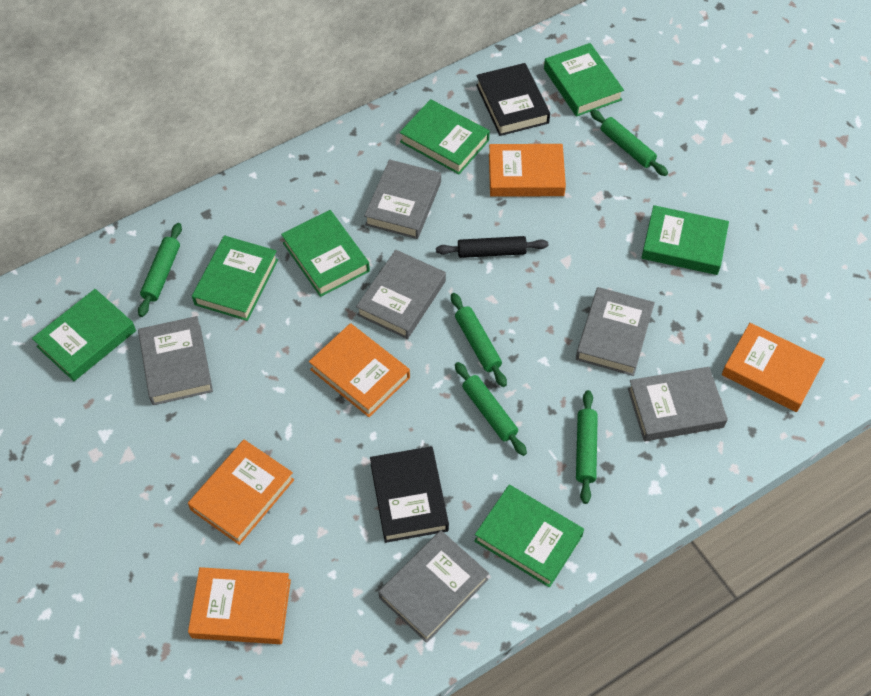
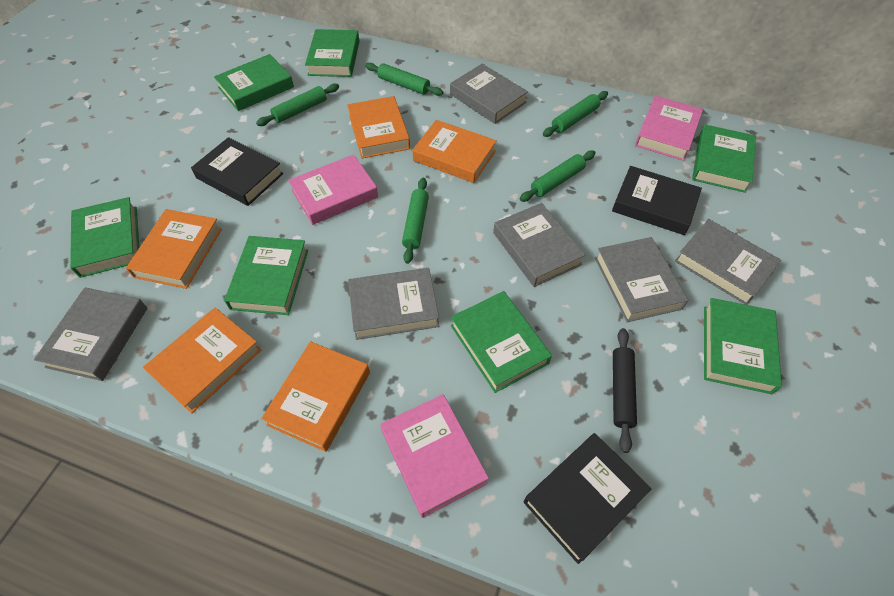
black book: [370,446,449,543] [476,63,550,136] = 2 -> [191,137,283,206] [524,433,652,564] [612,166,702,235] = 3
pink book: none = 0 -> [288,154,378,225] [380,394,489,518] [635,96,703,161] = 3

